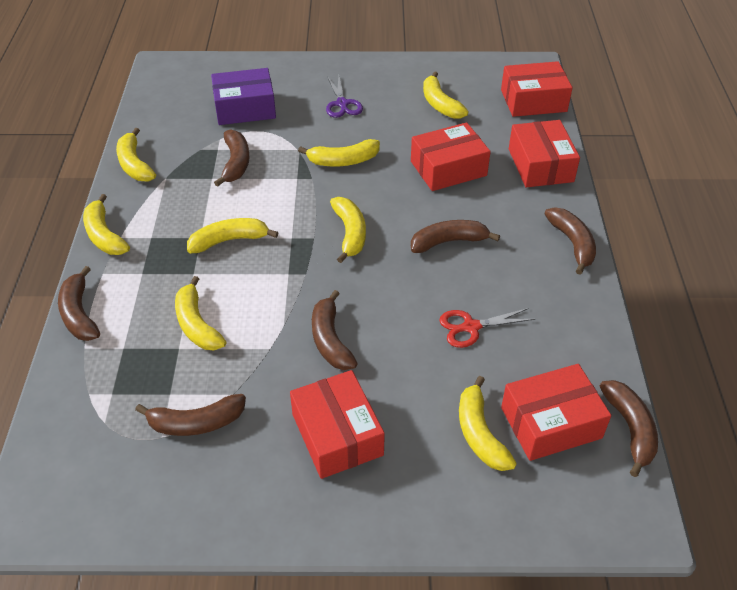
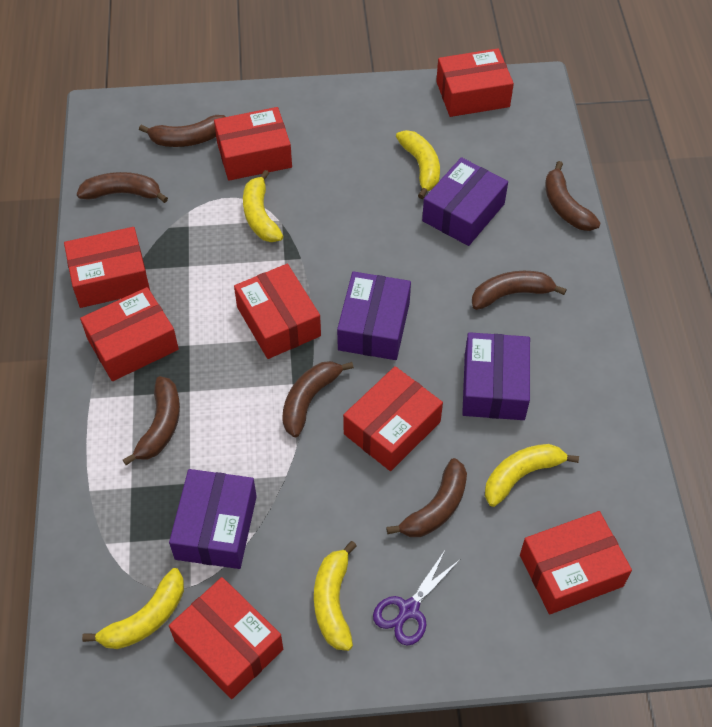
purple box: [211,68,276,125] = 1 -> [169,469,257,569] [337,271,411,360] [422,157,508,246] [462,332,530,420] = 4
red box: [290,370,385,479] [411,122,491,191] [501,61,572,117] [501,364,611,461] [509,120,580,187] = 5 -> [64,227,150,308] [80,287,179,381] [169,577,283,699] [214,107,292,181] [234,264,321,359] [343,366,443,471] [436,48,514,117] [520,511,632,614] = 8
red scissors: [439,308,535,348] = 1 -> none = 0
yellow banana: [83,194,130,255] [116,128,156,181] [175,276,226,350] [187,218,278,253] [298,139,380,166] [330,197,366,263] [423,71,468,119] [459,376,517,471] = 8 -> [82,568,184,649] [243,170,283,242] [314,541,357,651] [396,130,440,199] [485,444,579,507] = 5

